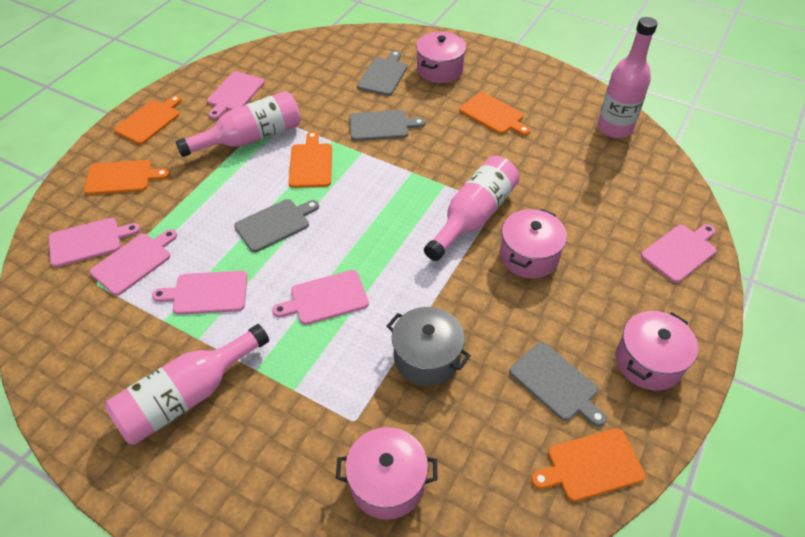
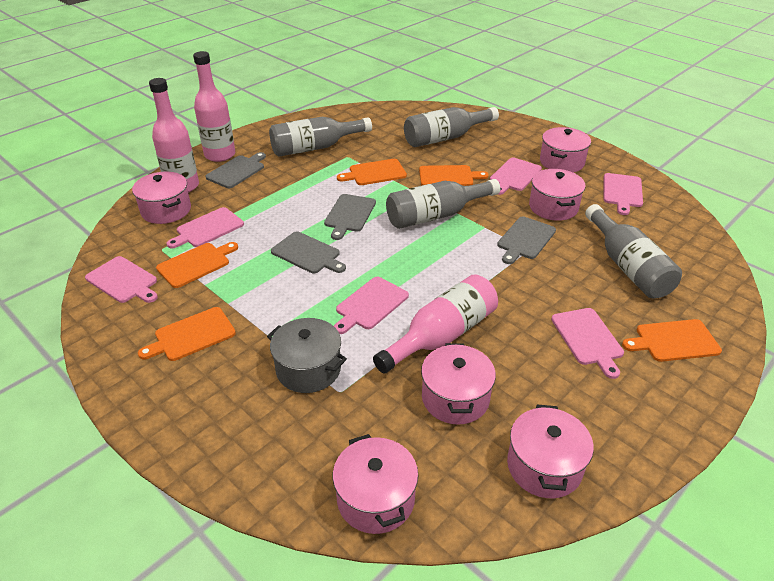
grey bottle: none = 0 -> [269,117,372,156] [386,179,500,229] [404,107,499,147] [585,204,682,298] = 4
pink bottle: [105,324,269,445] [176,91,301,157] [424,156,519,261] [598,17,658,138] = 4 -> [149,78,199,193] [193,51,235,162] [373,274,498,373] = 3
pink pot: [336,427,437,520] [416,32,466,83] [500,209,567,278] [616,311,698,391] = 4 -> [132,172,191,224] [333,434,418,534] [421,343,496,425] [507,404,594,498] [529,169,586,221] [540,127,591,173] = 6

